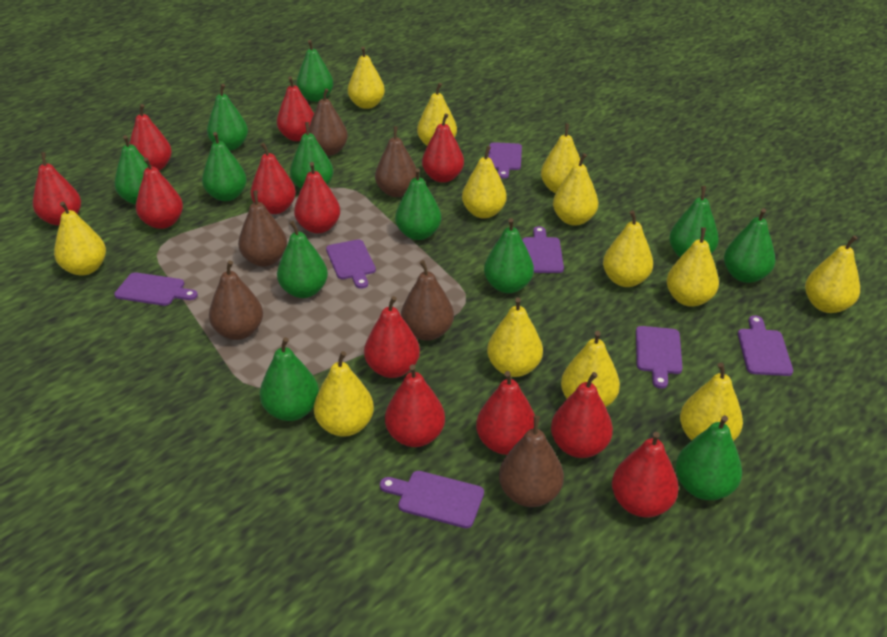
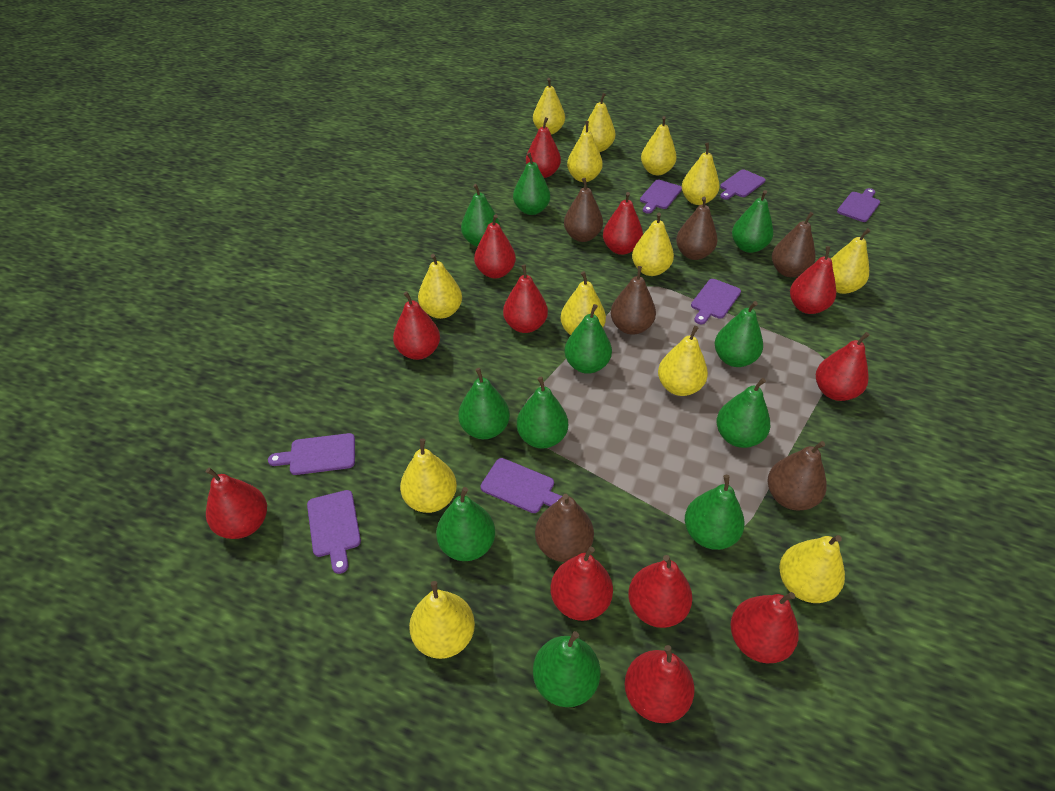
green pear: [114,135,152,205] [202,132,247,201] [207,84,248,151] [260,337,319,421] [277,221,328,298] [290,122,333,189] [297,40,333,102] [395,168,441,240] [484,218,534,293] [669,186,719,257] [676,415,742,500] [724,208,775,283] = 12 -> [436,487,495,561] [458,368,510,439] [461,184,501,247] [513,152,550,215] [517,377,568,449] [533,631,600,707] [564,304,612,374] [685,475,745,550] [715,301,763,367] [717,378,770,448] [732,190,773,253] = 11

